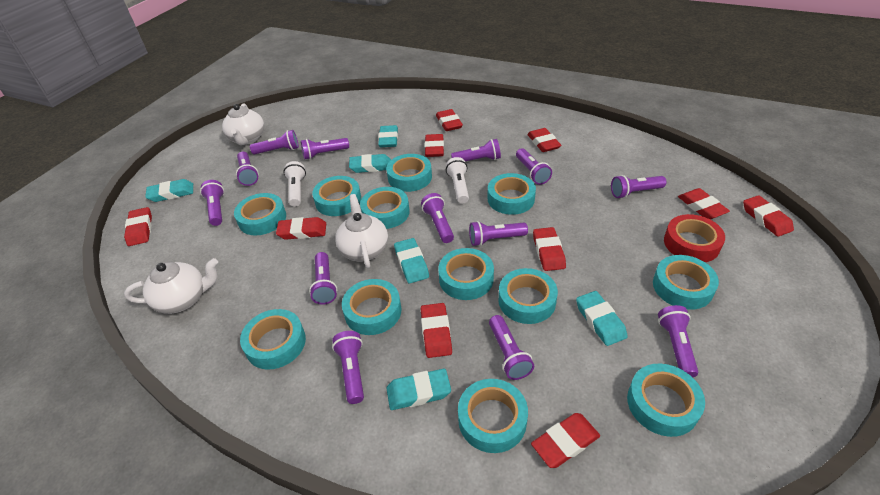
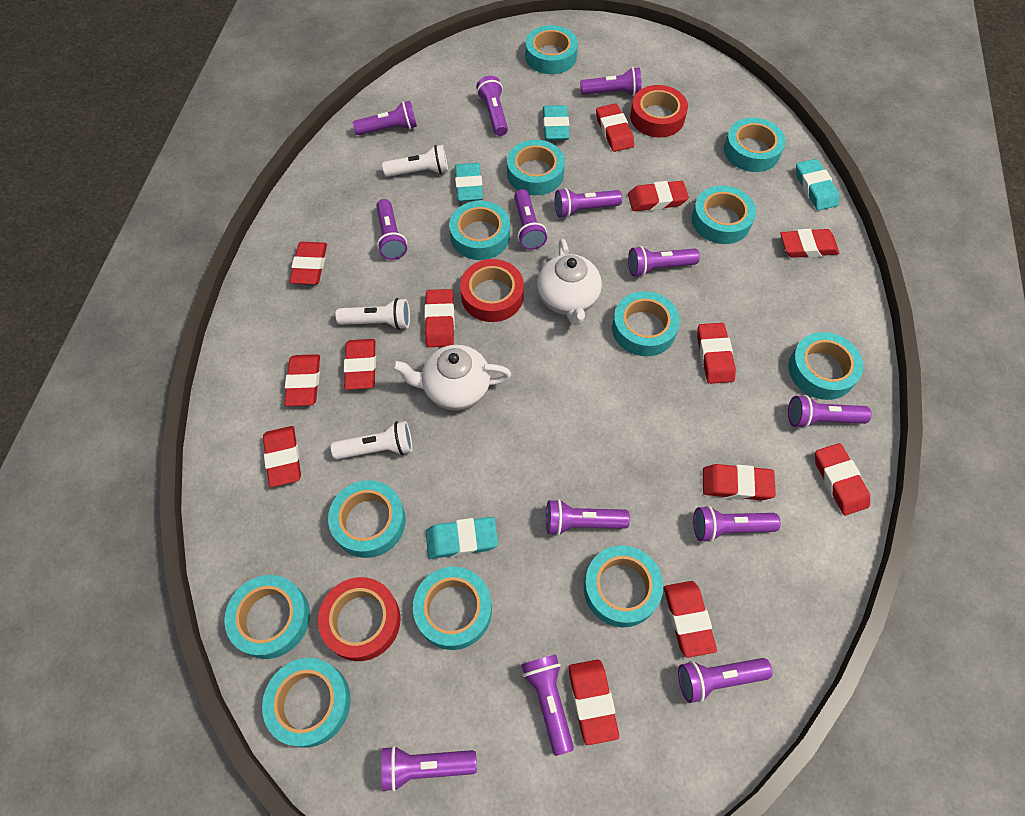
red eraser: [124,207,152,246] [276,217,326,240] [421,303,452,358] [425,134,444,157] [436,109,463,131] [527,128,561,152] [531,413,600,468] [533,227,566,271] [678,188,730,219] [743,195,794,237] = 10 -> [263,426,301,487] [284,354,320,406] [289,242,327,285] [344,339,376,390] [424,289,455,347] [568,659,619,745] [596,103,634,152] [628,181,689,211] [664,581,717,658] [697,323,736,384] [703,464,776,500] [780,229,839,258] [815,443,870,515] = 13
red tape: [664,214,725,262] = 1 -> [318,577,401,661] [460,259,524,322] [630,85,688,138] = 3
turquoise eraser: [145,179,193,202] [349,154,391,173] [378,125,398,147] [386,369,451,410] [394,238,429,283] [576,291,628,346] = 6 -> [426,517,498,559] [455,163,483,202] [543,105,570,140] [796,159,839,211] = 4
white flashlight: [283,161,306,207] [446,157,469,203] = 2 -> [331,421,412,459] [335,298,410,330] [382,145,448,177] = 3
white teapot: [124,258,218,314] [222,104,264,145] [335,194,388,268] = 3 -> [392,345,511,410] [537,239,602,325] = 2

